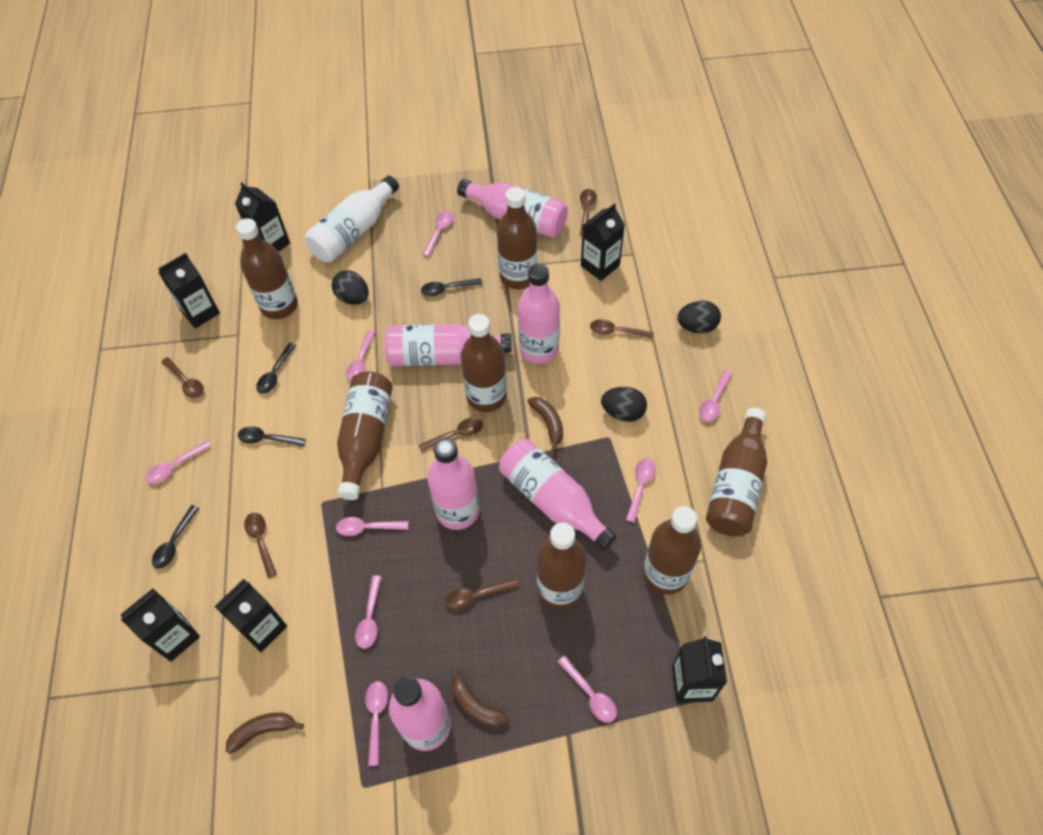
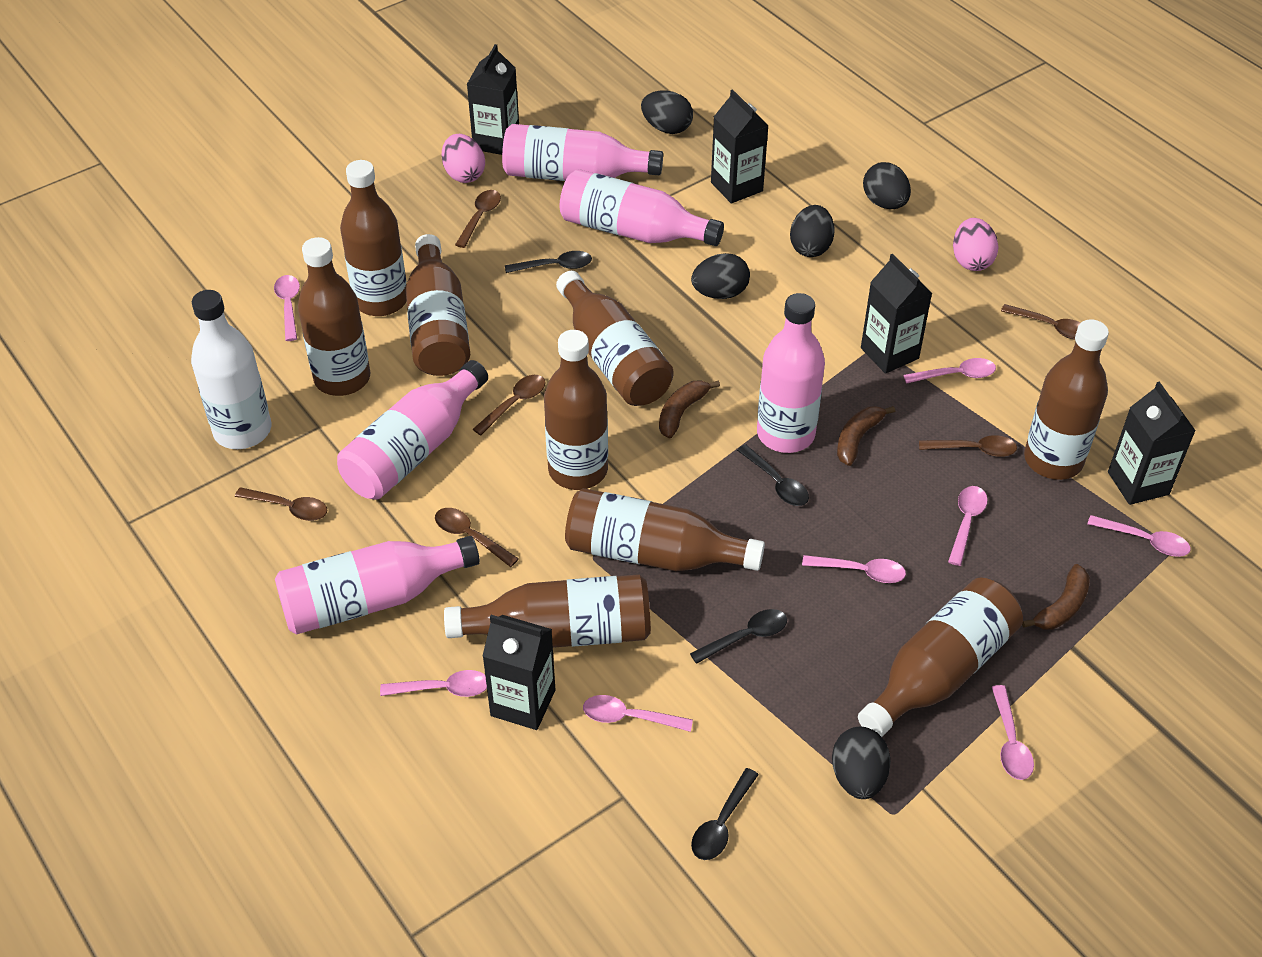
black carton: [121,588,200,662] [158,253,220,328] [214,579,287,652] [235,182,290,251] [581,203,625,281] [672,636,727,703] = 6 -> [467,44,519,155] [483,615,555,730] [711,89,769,204] [861,254,933,374] [1108,381,1196,505] = 5
black egg: [332,270,369,305] [601,387,647,422] [677,301,721,333] = 3 -> [641,91,693,134] [691,253,750,299] [790,205,835,257] [832,727,891,799] [863,162,911,209] = 5
brown bottle: [236,218,298,319] [337,371,393,500] [460,314,507,412] [497,187,537,289] [536,522,586,609] [643,506,701,595] [706,408,767,536] = 7 -> [298,237,371,396] [340,160,407,316] [406,234,470,376] [444,574,651,648] [544,330,608,490] [556,271,674,406] [565,488,765,571] [858,577,1023,737] [1024,319,1109,480] = 9
pink bottle: [385,324,512,366] [389,676,451,751] [427,438,480,530] [457,179,568,238] [499,439,617,551] [518,263,560,364] = 6 -> [275,536,480,634] [337,360,488,500] [502,124,663,181] [560,169,724,246] [757,293,825,453] = 5
pink egg: none = 0 -> [442,134,485,183] [953,218,998,271] = 2
pink spoon: [146,441,211,484] [336,517,409,536] [346,330,375,381] [355,575,381,649] [365,681,388,766] [422,211,454,257] [558,656,617,723] [626,458,656,523] [699,370,733,422] = 9 -> [274,275,300,341] [380,670,487,697] [583,695,693,732] [802,555,906,583] [904,358,996,384] [948,486,988,566] [992,685,1034,780] [1087,515,1191,557] = 8

